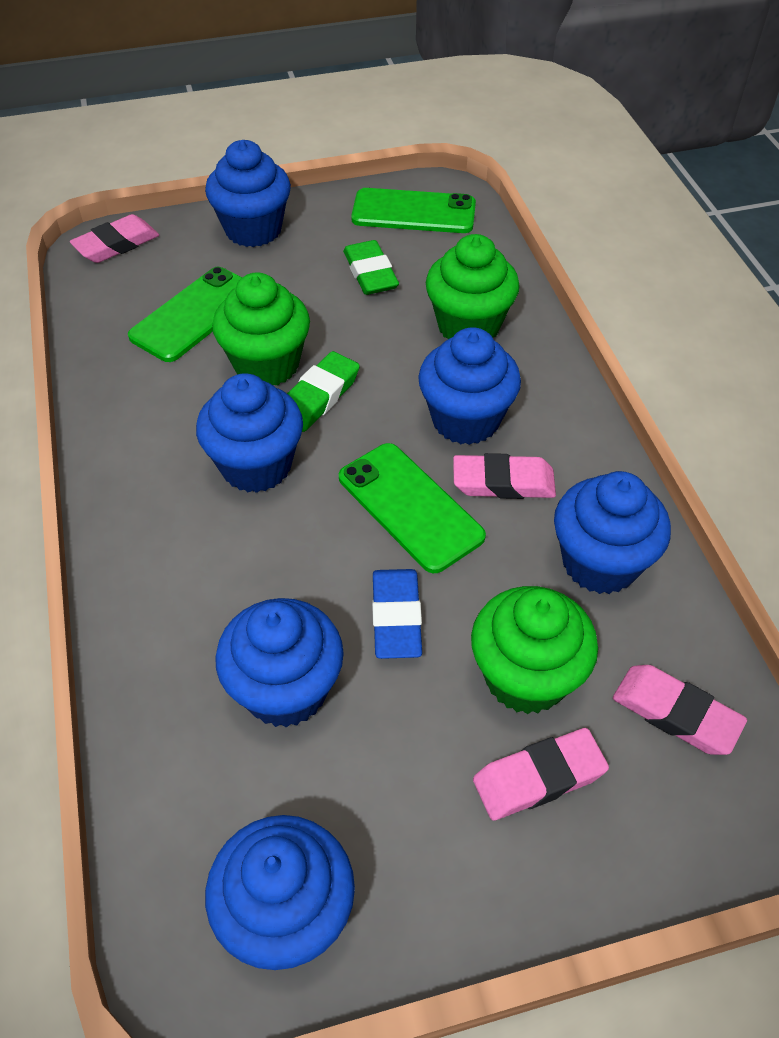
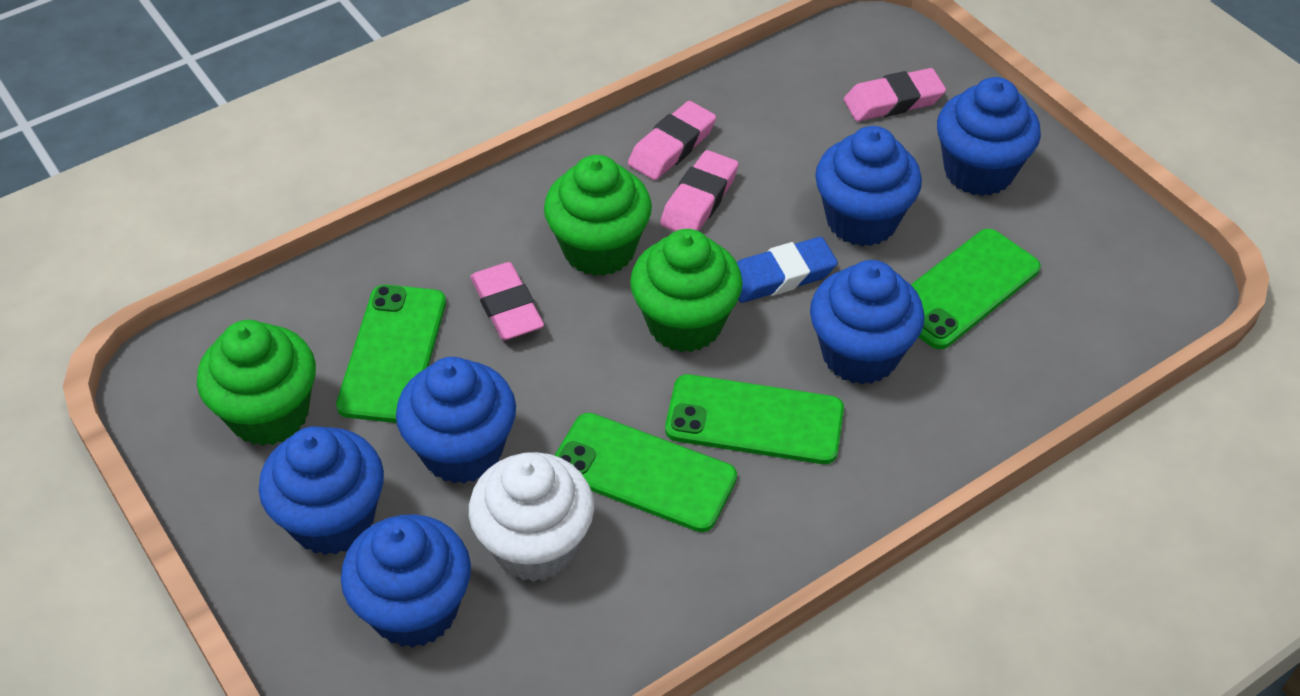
green eraser: [287,351,360,432] [343,240,399,295] = 2 -> none = 0
green phone: [128,267,242,362] [339,443,486,573] [351,188,476,233] = 3 -> [336,285,446,423] [554,413,737,532] [665,374,844,464] [911,229,1041,349] = 4
white cupcake: none = 0 -> [469,452,594,582] = 1

